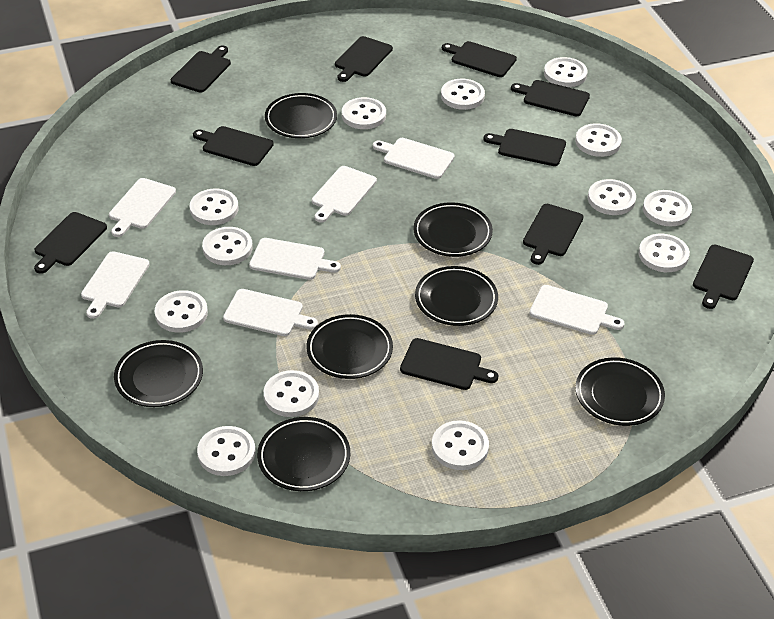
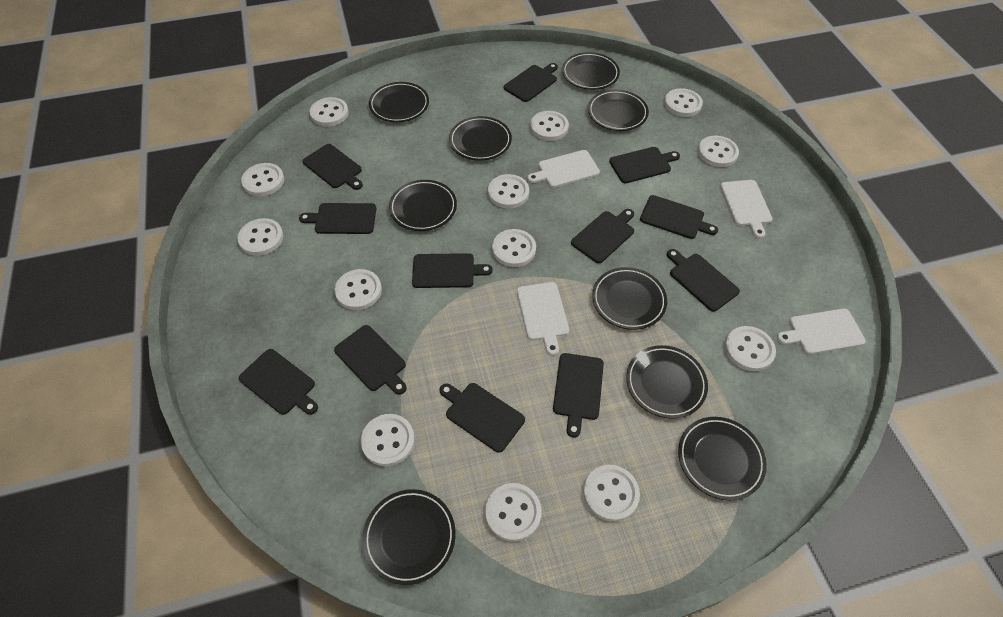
black cutting board: [34,212,107,274] [171,45,231,92] [193,126,274,166] [335,36,393,82] [400,338,498,390] [442,41,517,77] [483,129,566,166] [511,80,590,116] [523,204,584,265] [693,245,754,309] = 10 -> [239,349,318,415] [299,203,377,234] [303,144,363,190] [334,325,407,395] [412,253,493,288] [439,383,525,453] [504,63,558,102] [553,353,604,438] [571,209,634,263] [609,147,680,184] [640,195,718,239] [667,249,740,312] = 12
black plate: [114,340,203,407] [257,417,350,491] [265,93,337,138] [306,314,393,379] [413,202,493,257] [415,266,498,326] [575,357,665,426] = 7 -> [362,489,456,585] [369,82,429,122] [389,180,457,231] [449,116,512,161] [562,52,620,90] [588,90,649,131] [592,267,667,330] [626,345,708,419] [678,417,767,501] = 9
white cutting board: [81,251,150,319] [109,178,176,237] [223,289,318,336] [249,238,341,280] [312,166,377,223] [373,138,455,179] [529,285,625,335] = 7 -> [517,282,569,355] [528,150,600,188] [720,180,773,238] [777,309,866,354] = 4

